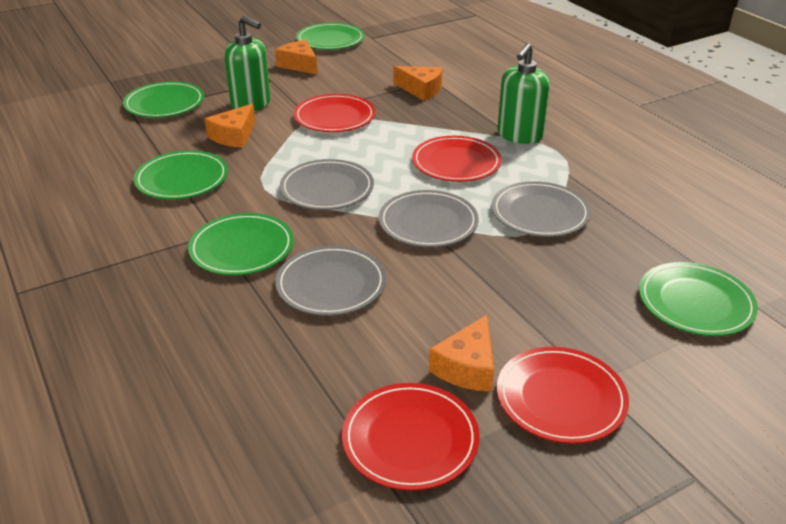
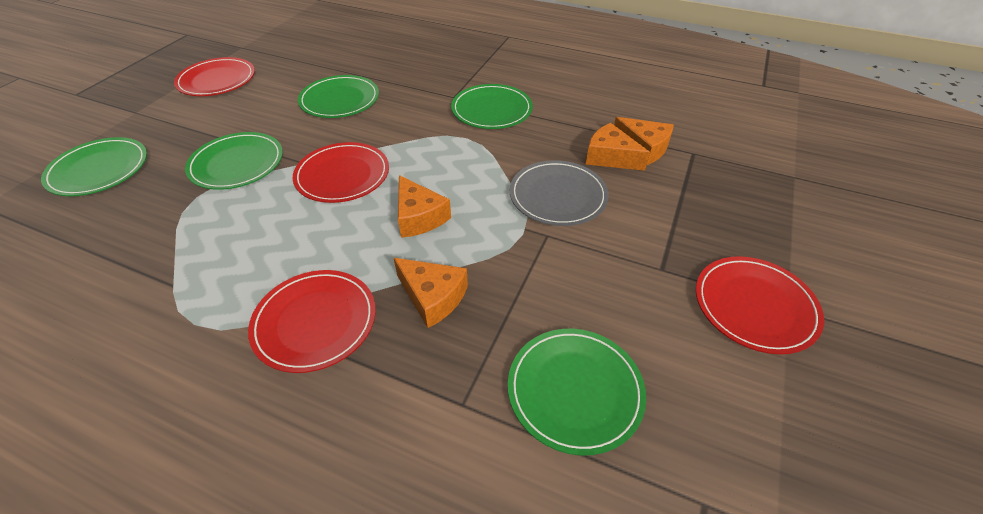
green soap dispenser: [224,16,271,111] [497,43,550,144] = 2 -> none = 0
grey plate: [275,246,386,316] [280,159,374,210] [379,190,479,247] [491,181,591,237] = 4 -> [510,160,609,226] = 1

